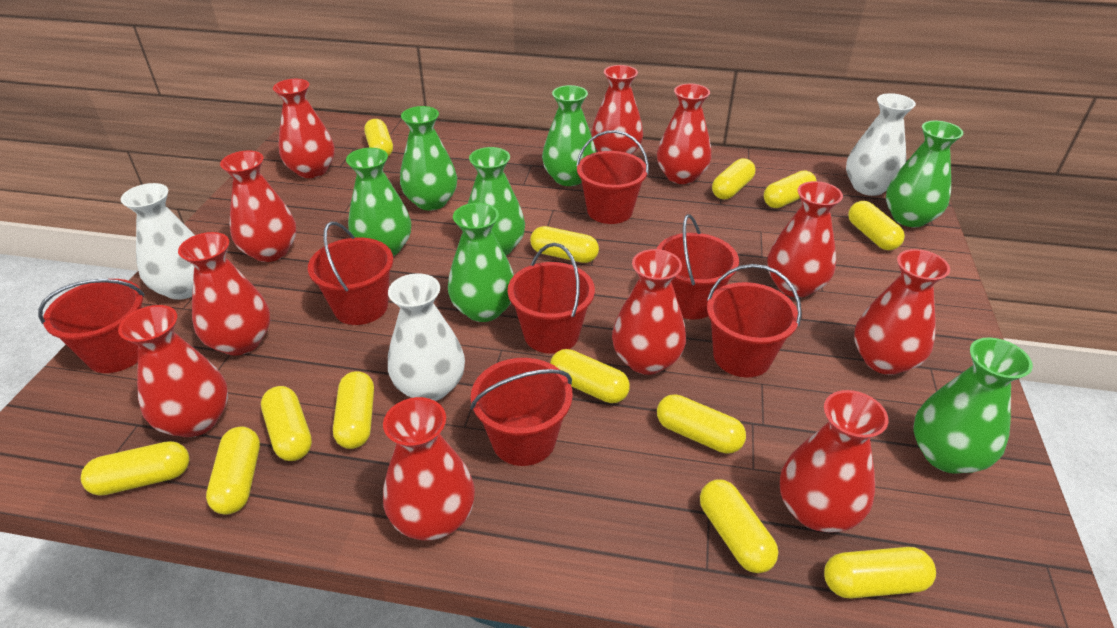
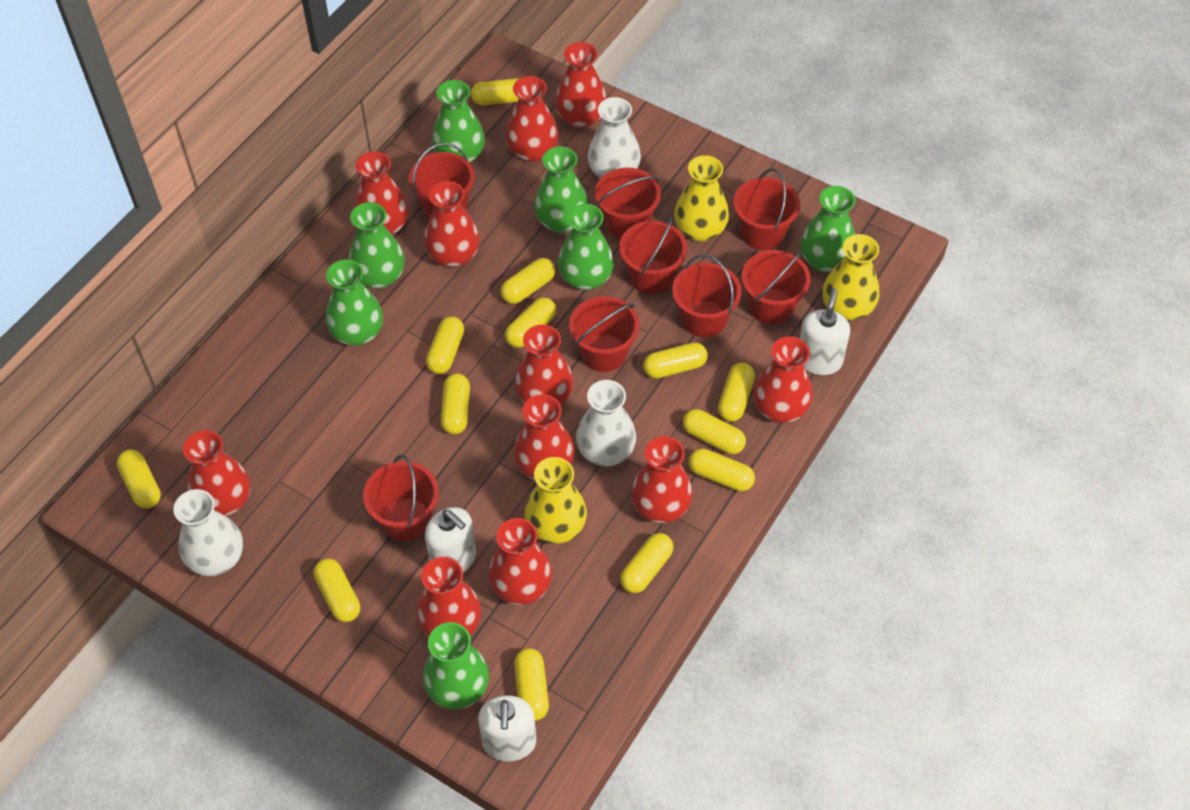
red bucket: [38,279,145,373] [308,221,393,325] [470,358,573,466] [508,243,595,354] [576,130,649,224] [657,214,739,319] [707,264,802,377] = 7 -> [363,455,439,541] [409,143,474,219] [569,296,639,372] [595,168,661,239] [619,216,687,294] [672,255,741,337] [734,168,800,250] [741,250,811,325] = 8
white soap dispenser: none = 0 -> [425,507,476,573] [478,695,536,762] [800,288,850,375] = 3
yellow vase: none = 0 -> [525,457,587,544] [674,155,729,242] [822,234,879,321] = 3

